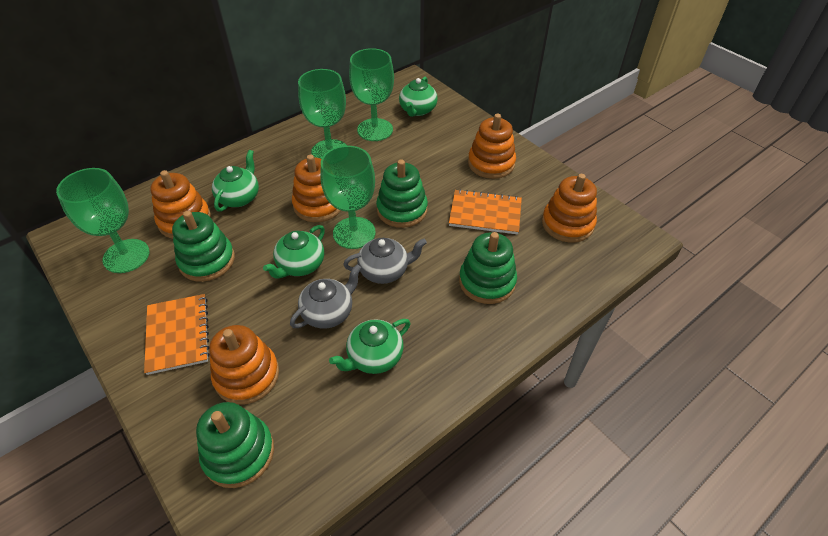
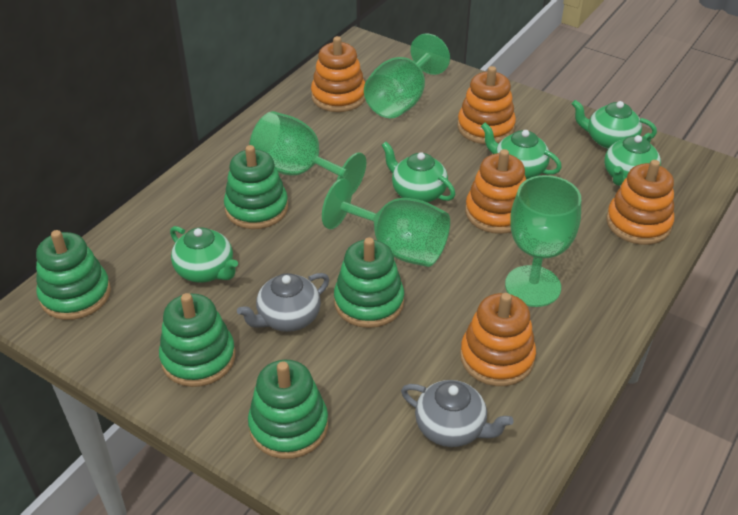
green stacking toy: [172,211,235,282] [196,402,274,488] [376,160,428,228] [459,232,517,304] = 4 -> [36,230,111,320] [159,293,235,387] [224,145,288,229] [248,360,328,459] [334,238,404,328] = 5
green teapot: [212,150,259,212] [263,225,325,279] [329,319,411,374] [399,77,438,117] = 4 -> [170,226,238,283] [382,142,455,202] [481,123,562,180] [572,100,657,149] [604,133,661,186] = 5
orange notebook: [144,294,210,375] [449,189,522,234] = 2 -> none = 0

